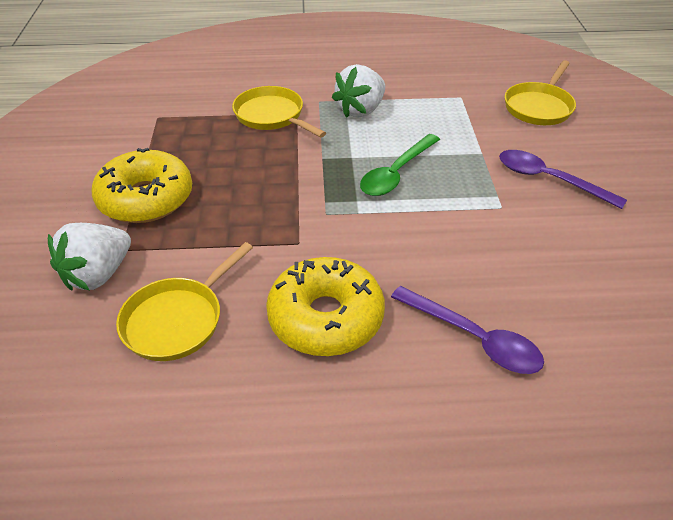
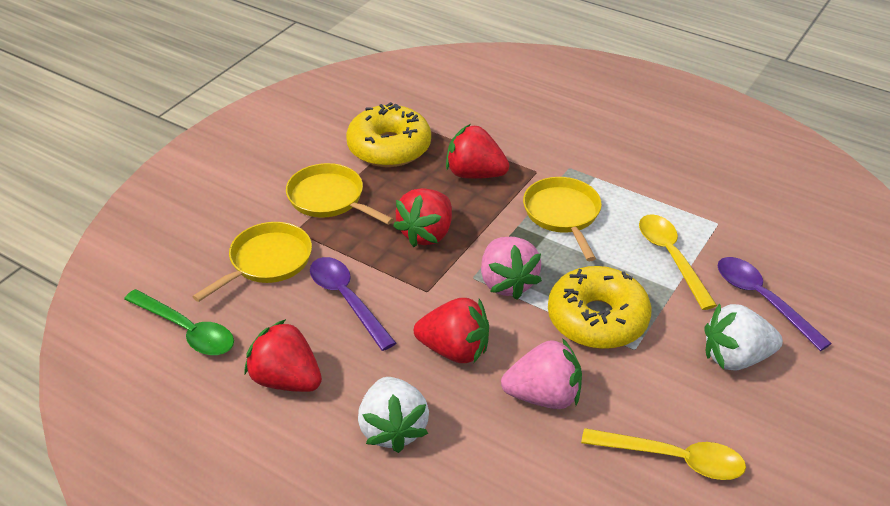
pink strawberry: none = 0 -> [481,237,542,300] [501,338,582,409] = 2
red strawberry: none = 0 -> [245,319,322,392] [393,188,452,247] [414,298,489,363] [446,124,509,179] = 4
yellow spoon: none = 0 -> [581,428,746,480] [639,214,717,310] = 2

